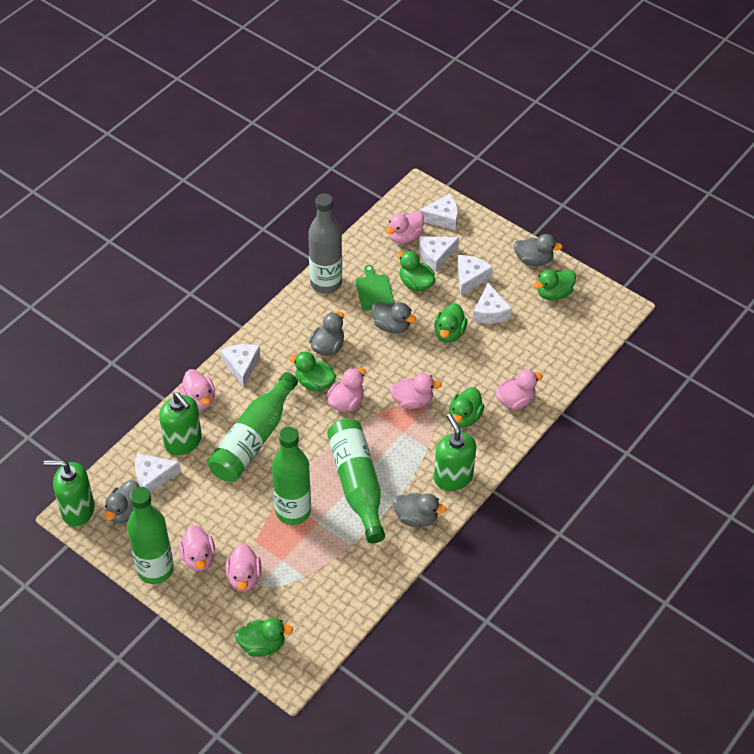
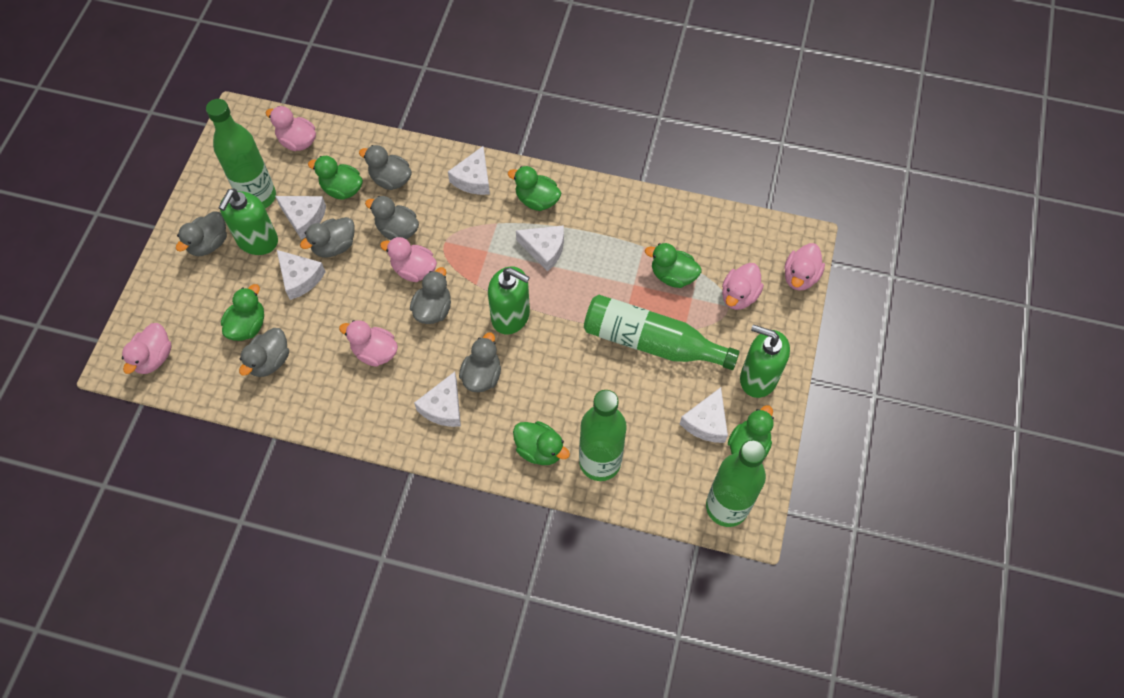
green cutting board: [356,265,394,311] = 1 -> none = 0
grey bottle: [308,193,342,294] = 1 -> none = 0
grey duck: [105,480,140,524] [309,311,344,356] [371,302,416,334] [393,493,447,527] [514,234,563,266] = 5 -> [176,211,227,256] [239,328,289,377] [300,217,354,258] [359,145,412,190] [365,196,419,240] [410,267,451,324] [459,333,501,392] = 7
pink duck: [179,525,215,571] [180,369,215,410] [225,544,261,592] [327,368,366,412] [386,211,424,244] [390,373,442,409] [496,369,543,410] = 7 -> [122,323,172,374] [266,106,316,151] [339,320,398,367] [380,237,437,282] [722,263,764,310] [784,243,825,291] = 6

